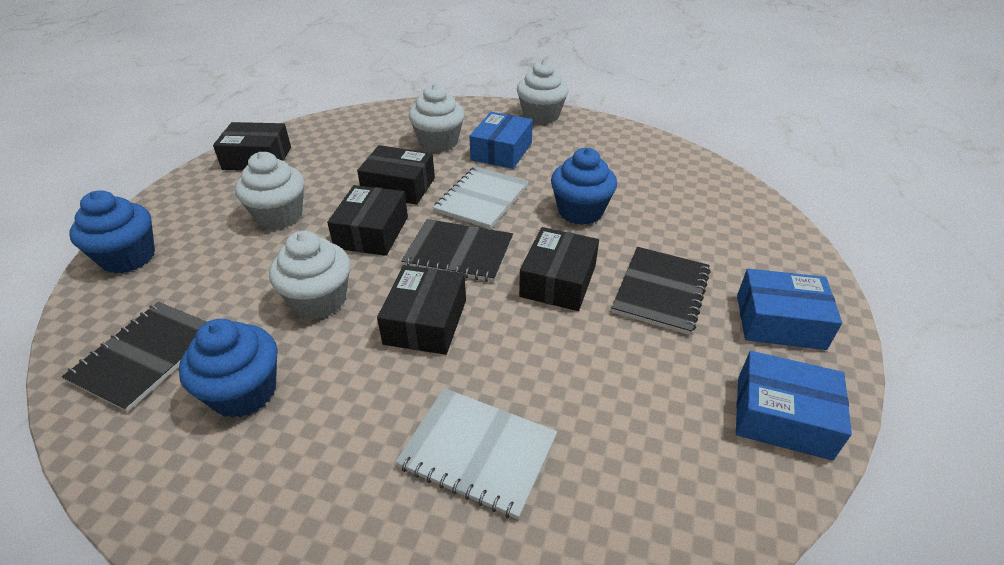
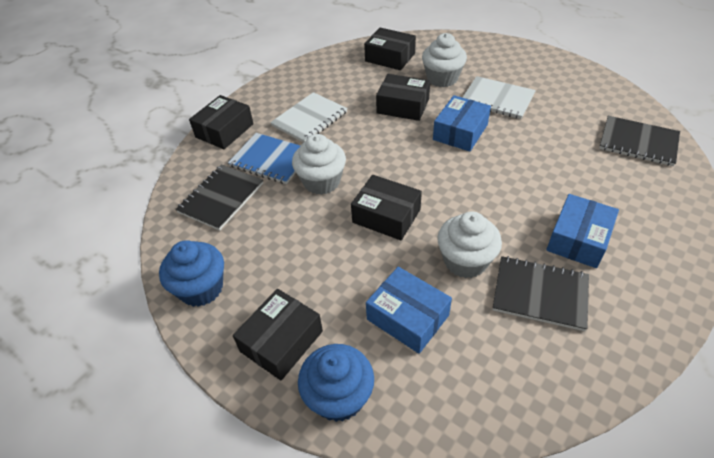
blue cupcake: [69,190,155,274] [179,319,278,418] [551,148,617,225] = 3 -> [159,240,224,307] [298,344,374,422] = 2
blue notebook: none = 0 -> [228,133,300,184] = 1
white cupcake: [235,152,304,229] [269,231,350,319] [409,84,465,152] [517,60,569,124] = 4 -> [292,134,346,195] [422,33,467,87] [437,211,502,278] = 3

